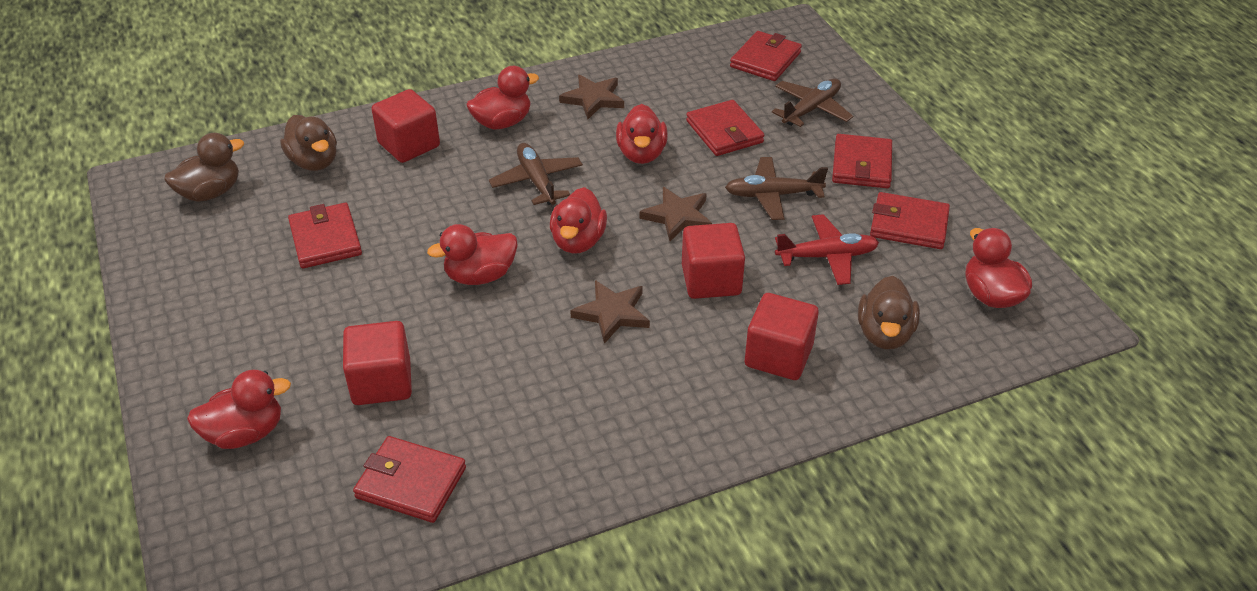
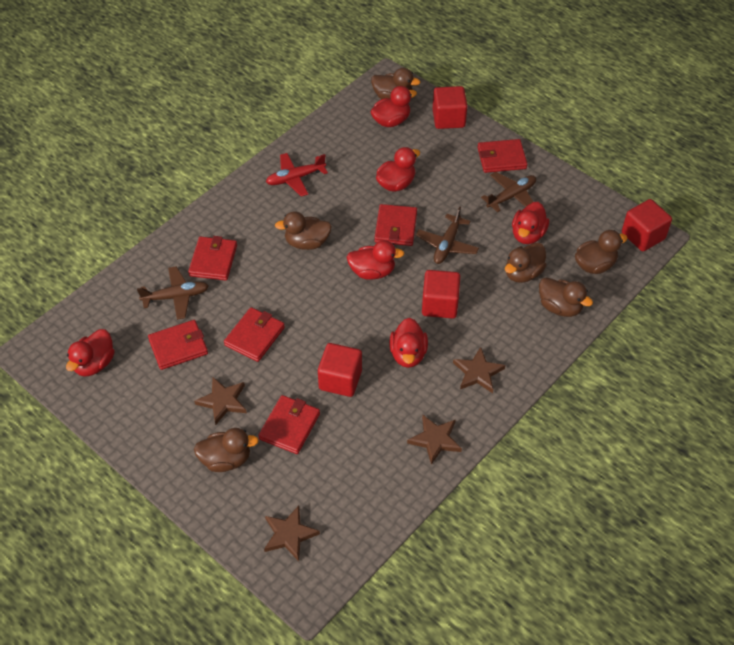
brown duck: [165,133,244,202] [280,115,337,171] [858,276,920,349] = 3 -> [194,428,259,472] [275,212,332,250] [371,68,420,99] [505,243,547,283] [539,277,593,317] [575,230,628,274] = 6
brown star: [559,75,624,119] [570,280,650,344] [640,187,712,241] = 3 -> [194,377,247,425] [264,506,320,561] [407,415,462,465] [453,347,505,393] = 4

